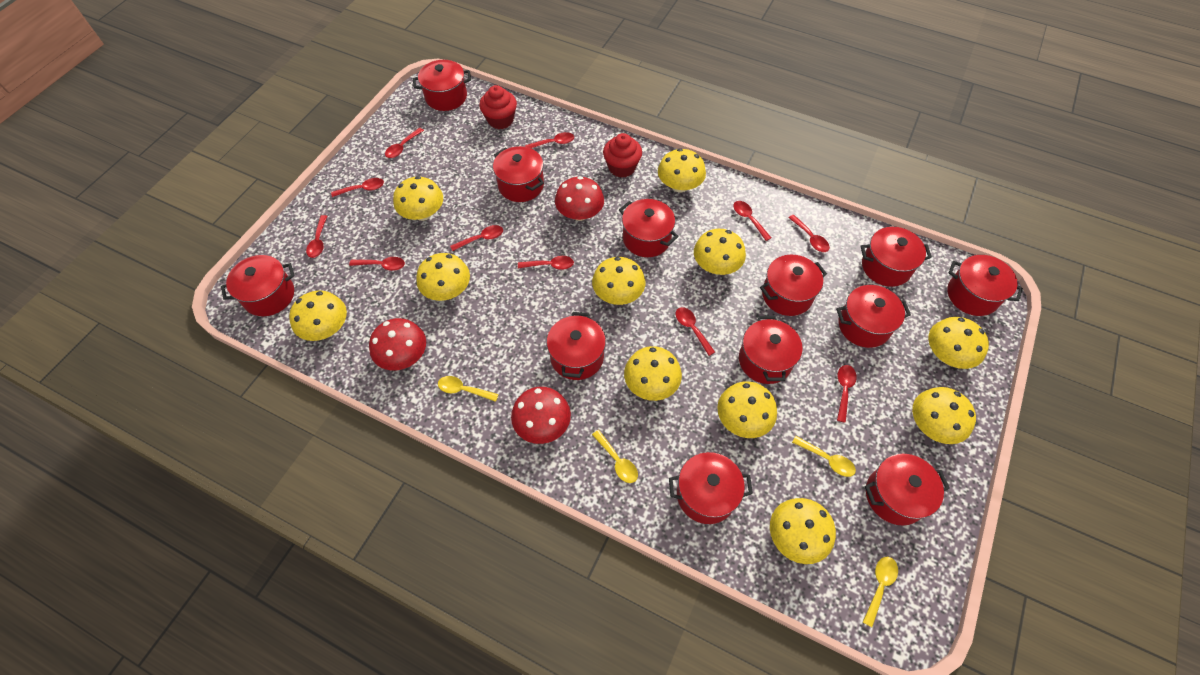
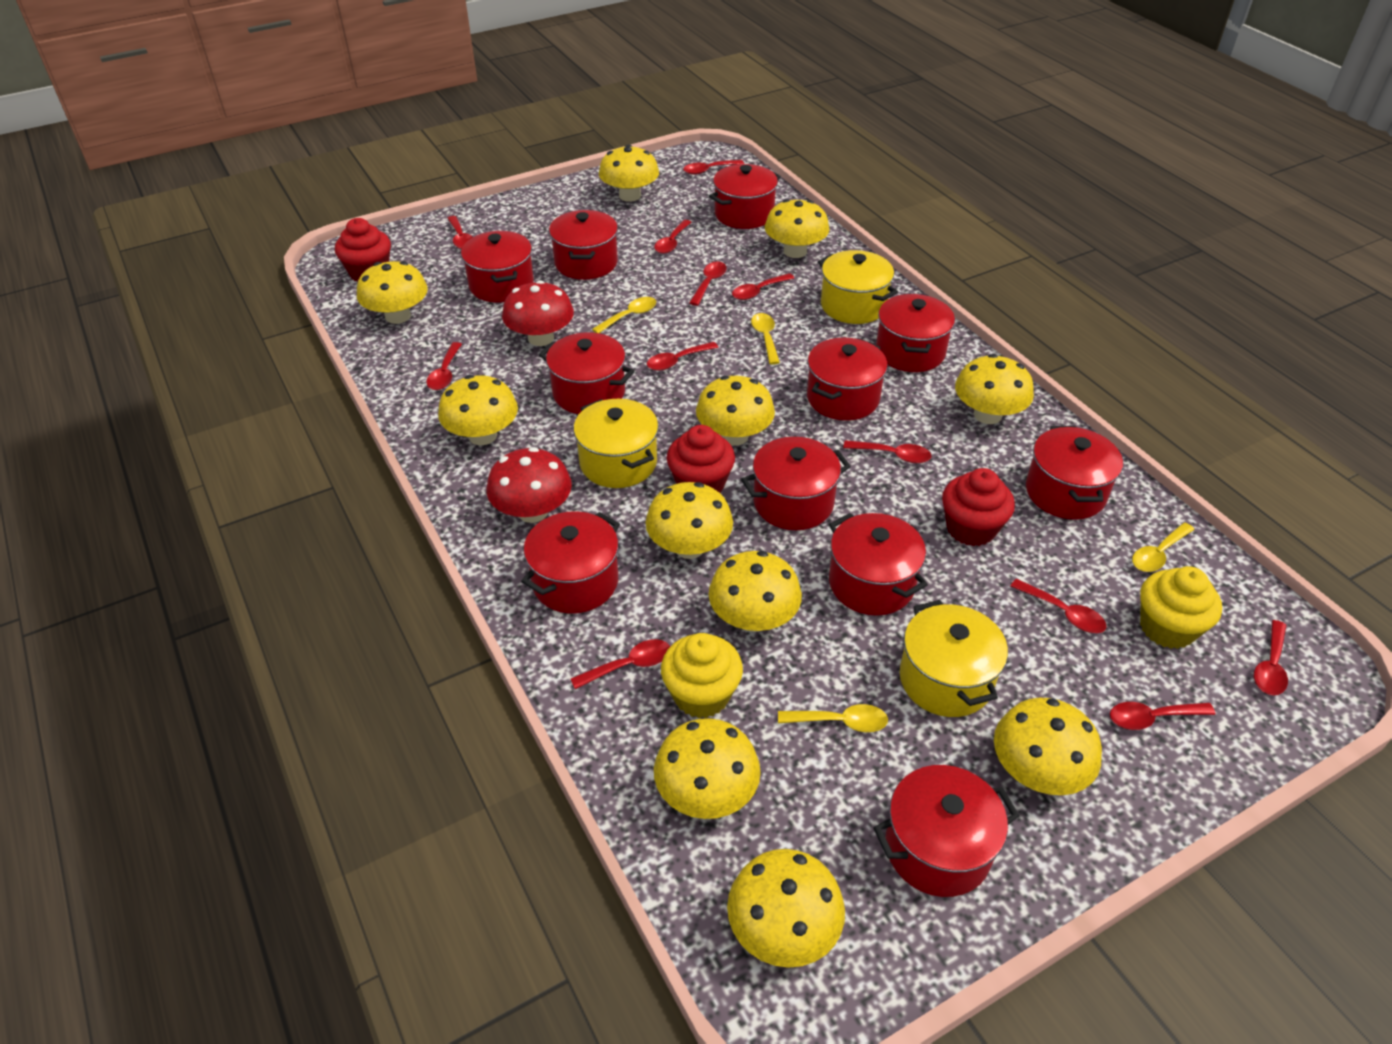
red cupcake: [479,85,517,129] [603,133,642,178] = 2 -> [335,218,391,282] [667,425,735,493] [942,468,1015,547] = 3
red mushroom: [369,318,426,371] [511,387,571,444] [555,176,604,221] = 3 -> [487,447,572,523] [502,280,574,346] = 2
red pot: [221,255,294,316] [413,60,471,111] [493,146,544,202] [547,312,606,380] [619,199,679,257] [669,452,753,524] [739,316,803,384] [760,255,827,316] [836,285,911,348] [860,227,932,287] [865,454,950,526] [947,255,1023,316] = 12 -> [461,231,534,303] [521,511,620,614] [539,332,635,414] [549,210,618,280] [709,164,781,229] [741,437,851,530] [807,338,887,421] [829,513,928,616] [873,765,1019,897] [876,294,955,372] [1026,426,1123,520] = 11
red spoon: [306,215,327,258] [331,178,384,197] [349,257,405,271] [385,128,424,158] [450,225,503,251] [518,256,574,270] [525,132,574,148] [676,307,715,356] [733,201,771,241] [789,215,830,252] [837,365,857,423] = 11 -> [426,342,462,390] [447,216,472,249] [571,639,670,689] [647,342,718,371] [654,220,692,254] [683,160,744,175] [689,261,727,306] [732,273,794,300] [843,440,932,463] [1010,579,1107,633] [1110,702,1215,730] [1254,620,1288,695] = 12
yellow cupcake: none = 0 -> [661,633,743,718] [1140,566,1222,649] = 2
yellow pot: none = 0 -> [574,399,658,488] [818,250,898,324] [900,600,1008,717] = 3

